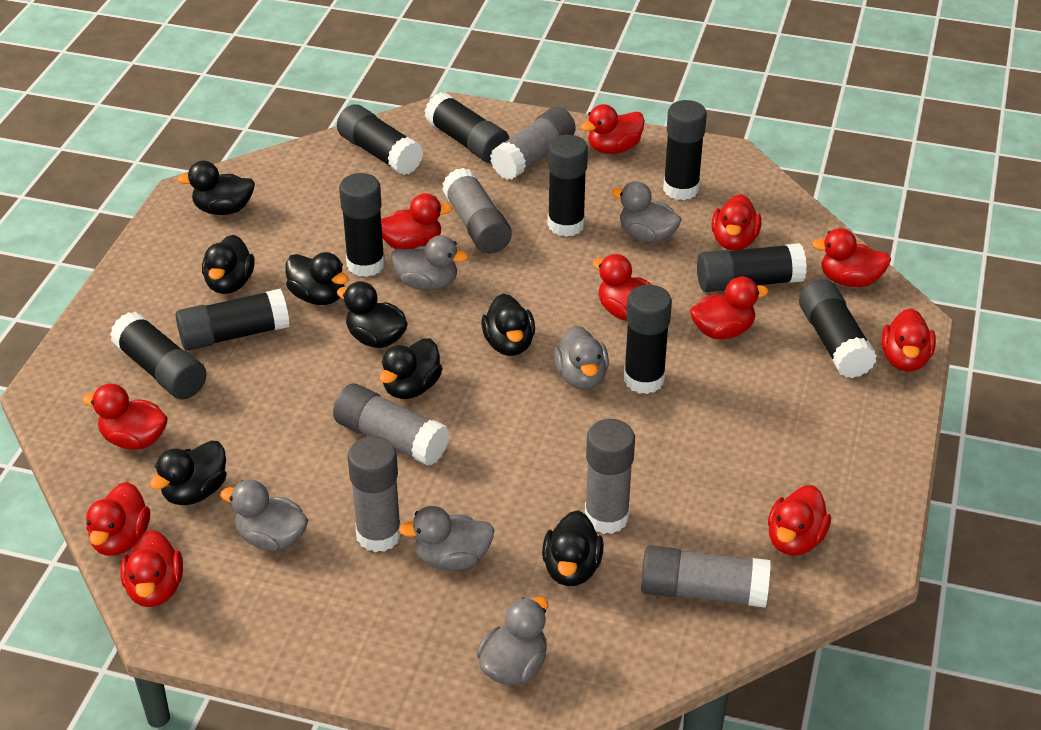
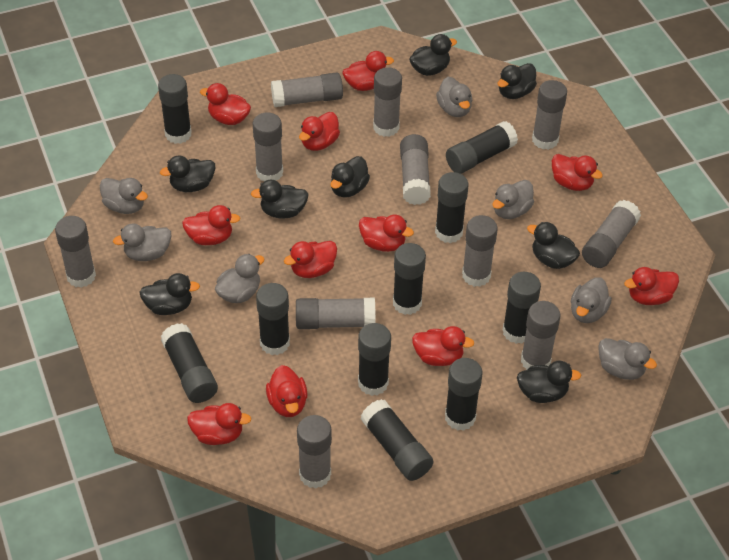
grey duck: [220,480,308,551] [391,235,468,291] [399,506,495,570] [476,597,548,685] [554,325,609,390] [612,181,682,243] = 6 -> [100,178,148,214] [113,223,171,261] [215,254,264,303] [436,77,472,117] [492,180,534,219] [571,277,612,323] [598,338,657,380] = 7
grey glue stick: [333,384,449,466] [347,436,401,552] [442,168,512,253] [490,107,576,180] [585,419,635,534] [641,545,771,608] = 6 -> [55,216,96,288] [253,112,283,181] [271,73,343,107] [296,298,376,329] [297,415,332,489] [373,67,402,137] [400,134,431,205] [462,215,497,287] [521,301,561,370] [532,80,567,150] [582,200,641,268] = 11

